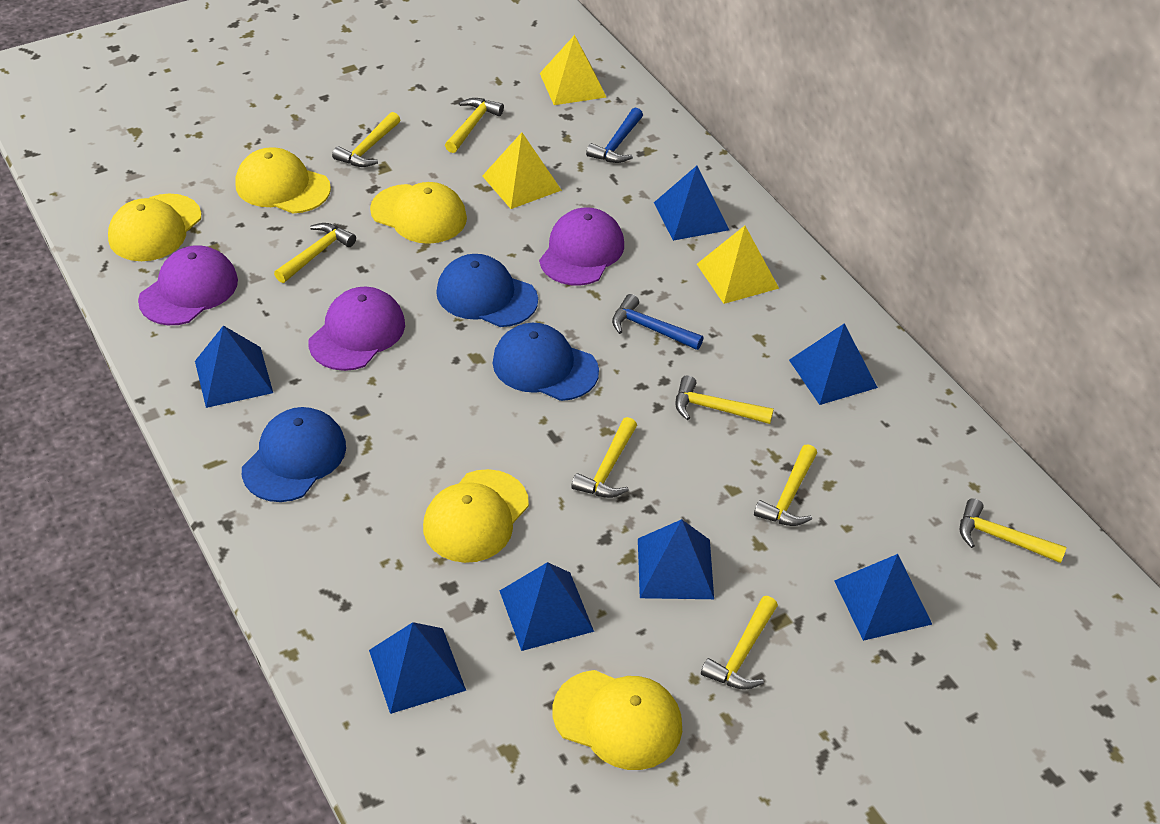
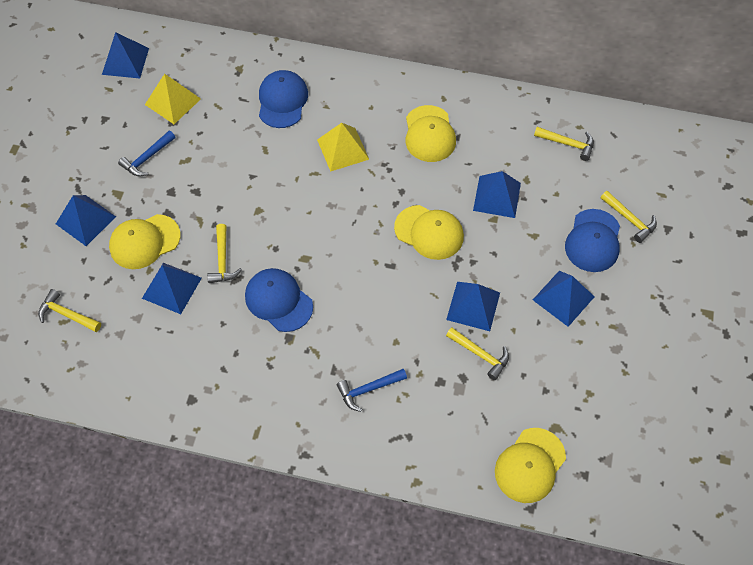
blue pyramid: [195,325,273,408] [369,622,466,714] [500,562,594,651] [638,519,714,599] [654,166,729,241] [789,323,878,405] [834,554,932,641] = 7 -> [56,195,116,246] [102,32,149,78] [142,263,202,314] [446,282,500,331] [473,171,521,218] [533,271,595,327] = 6
purple cap: [138,245,238,325] [308,287,405,371] [539,207,624,286] = 3 -> none = 0
yellow cap: [108,193,201,261] [235,147,331,213] [370,182,467,244] [423,469,529,563] [553,670,682,770] = 5 -> [109,214,180,269] [394,205,464,260] [406,105,456,162] [495,428,566,503] = 4
yellow hammer: [274,223,356,283] [332,112,400,167] [445,98,504,153] [571,417,637,498] [675,375,774,424] [701,596,778,690] [754,444,817,526] [960,498,1067,563] = 8 -> [38,289,101,332] [207,224,242,283] [446,327,509,380] [534,127,594,161] [601,191,657,243] = 5
yellow pyramid: [482,132,562,209] [540,35,606,105] [697,226,779,304] = 3 -> [145,74,201,124] [317,123,369,172] = 2

